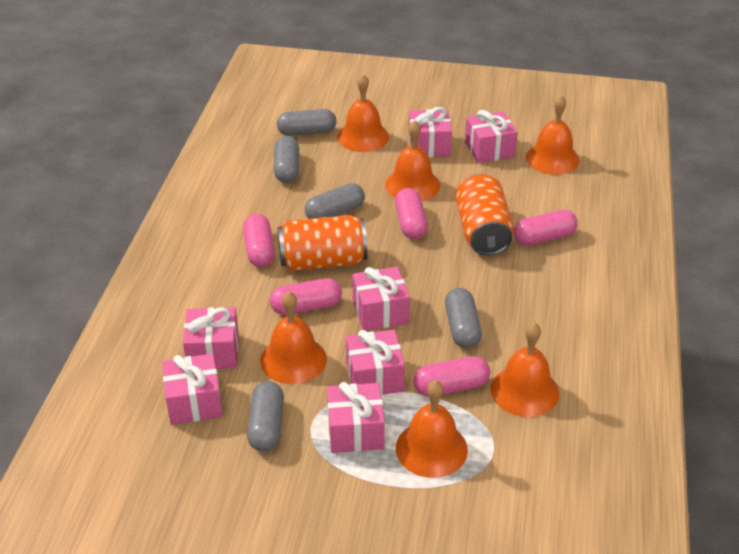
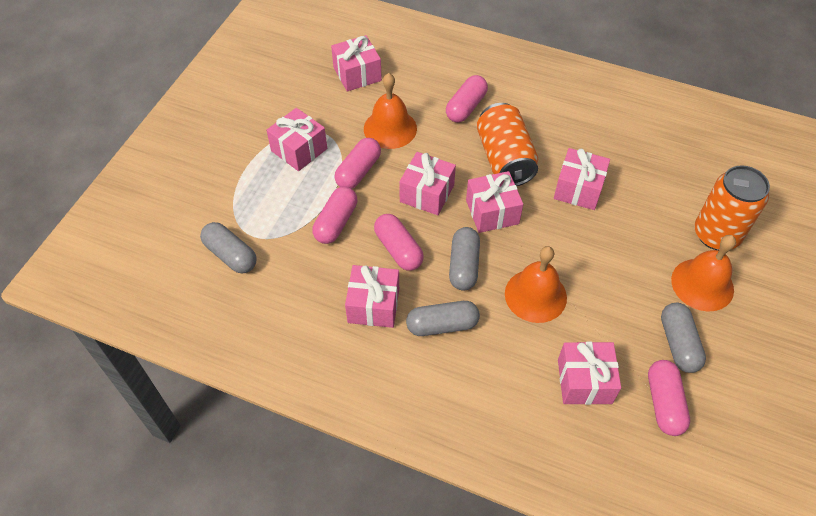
grey capsule: [247,381,284,452] [274,136,299,183] [277,109,336,136] [305,183,365,219] [445,288,482,348] = 5 -> [200,222,257,273] [406,301,480,336] [449,227,480,290] [661,303,706,373] = 4
orange bell: [260,292,327,384] [337,74,389,152] [385,120,440,201] [396,380,468,478] [491,322,559,417] [526,95,580,175] = 6 -> [364,73,417,149] [505,246,567,323] [671,235,736,312] = 3

